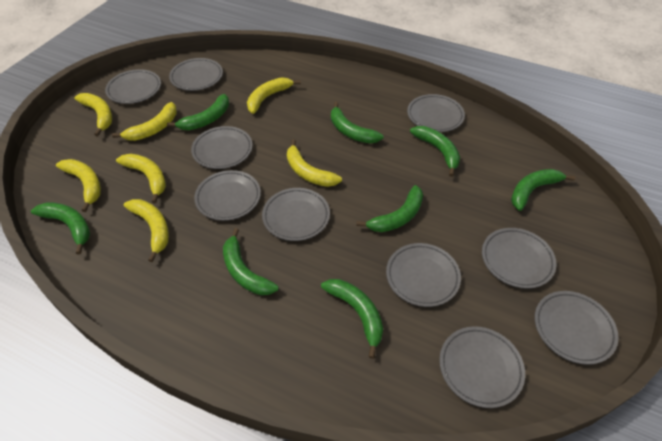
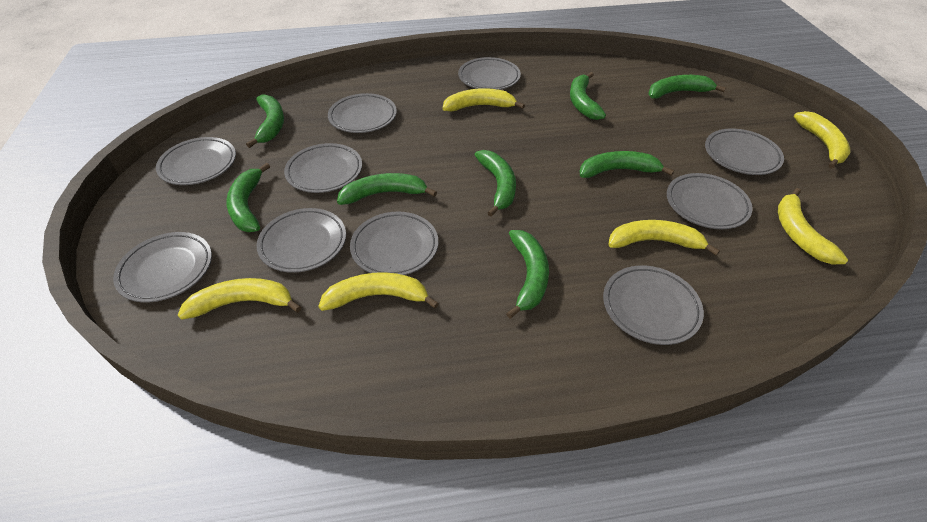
yellow banana: [56,159,101,212] [74,93,112,136] [112,102,177,141] [116,154,166,203] [124,199,169,262] [247,77,301,114] [287,139,342,187] = 7 -> [177,278,302,320] [318,272,439,311] [443,88,525,111] [609,220,720,256] [778,188,848,264] [794,111,850,169] = 6

